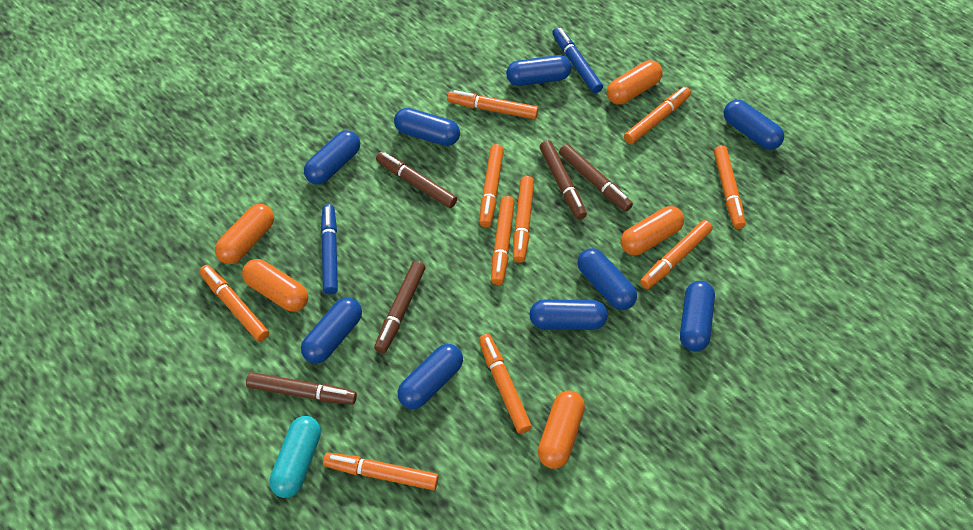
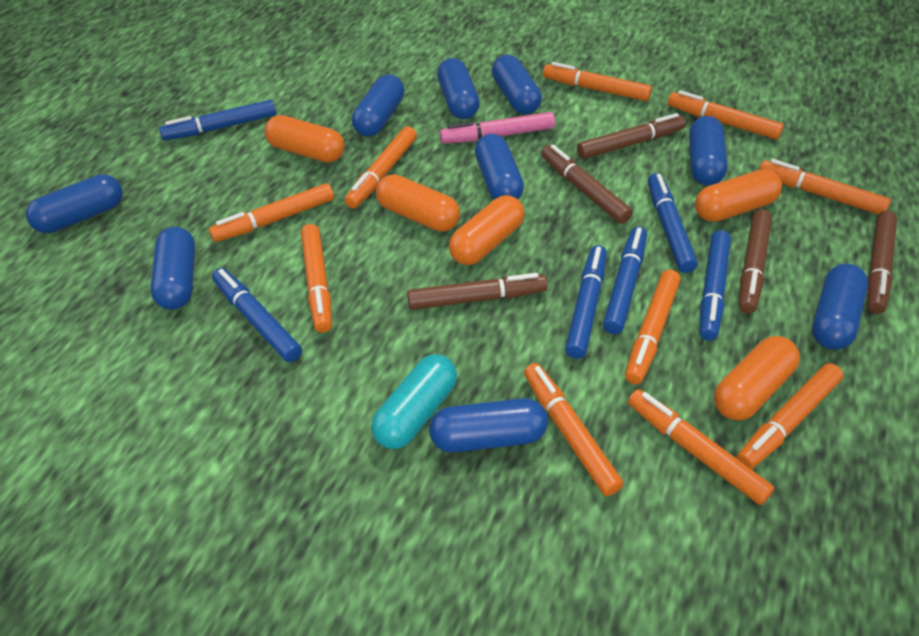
blue marker: [321,204,338,294] [552,27,603,93] = 2 -> [159,100,276,140] [212,268,302,362] [565,245,607,359] [603,226,647,334] [648,173,698,273] [700,230,731,341] = 6
pink marker: none = 0 -> [440,112,555,144] = 1

